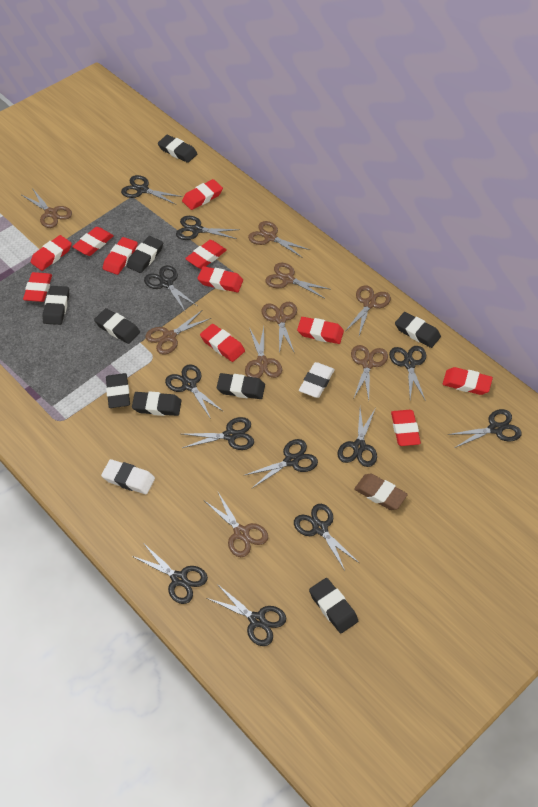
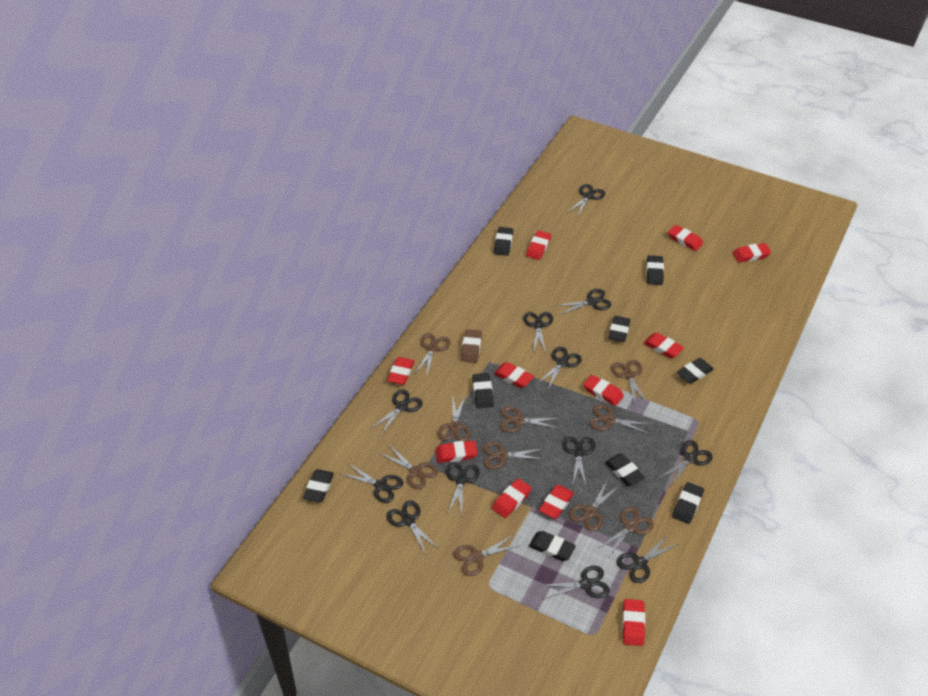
brown scissors: [22,188,72,228] [145,310,211,354] [205,492,268,557] [245,327,282,378] [248,221,310,258] [261,302,297,354] [265,263,329,298] [345,285,391,335] [351,345,388,400] = 9 -> [379,445,438,489] [415,333,450,375] [438,395,471,442] [453,535,521,576] [483,442,545,469] [500,406,560,433] [569,481,620,531] [589,405,650,434] [597,506,654,557] [611,360,647,404] = 10
white eraser: [101,459,155,494] [299,362,335,398] = 2 -> none = 0

